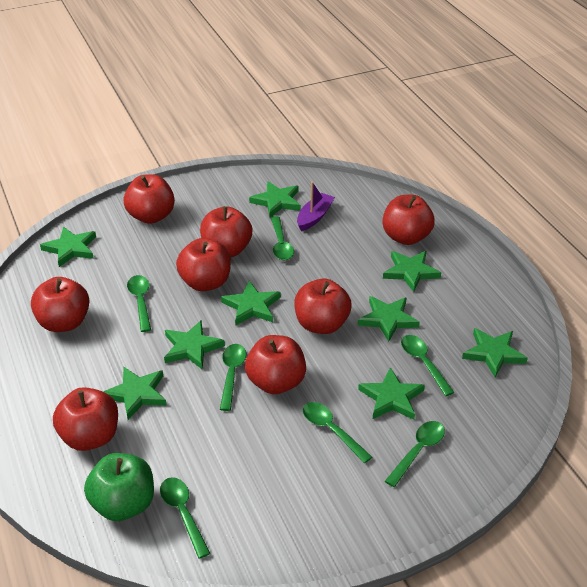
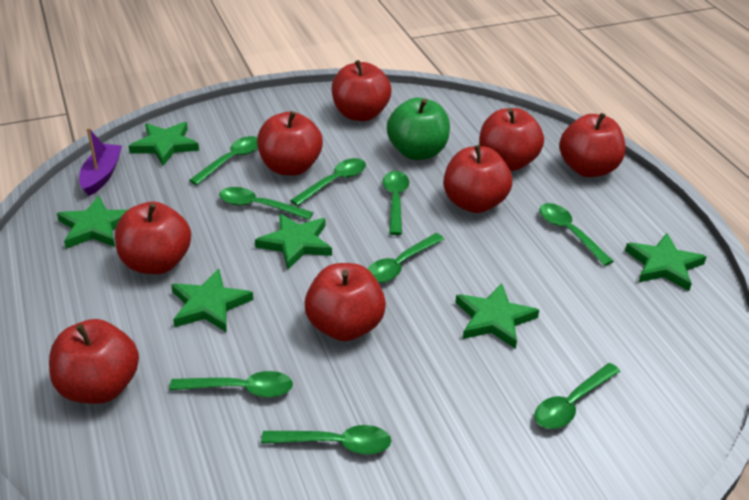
green spoon: [127,275,151,332] [160,477,210,559] [220,344,246,411] [271,216,294,260] [303,402,372,463] [385,421,445,487] [401,335,455,396] = 7 -> [169,371,293,398] [189,136,258,185] [219,187,314,220] [261,425,391,455] [290,158,366,206] [368,233,444,283] [382,171,409,235] [534,363,620,429] [539,203,614,266] = 9
green star: [40,227,96,267] [103,367,167,420] [164,320,225,370] [221,281,281,325] [249,181,301,218] [358,296,420,342] [358,367,425,420] [383,251,441,292] [462,328,528,377] = 9 -> [57,196,127,249] [129,122,199,166] [171,269,253,333] [255,214,332,269] [455,283,539,349] [625,233,707,291] = 6

